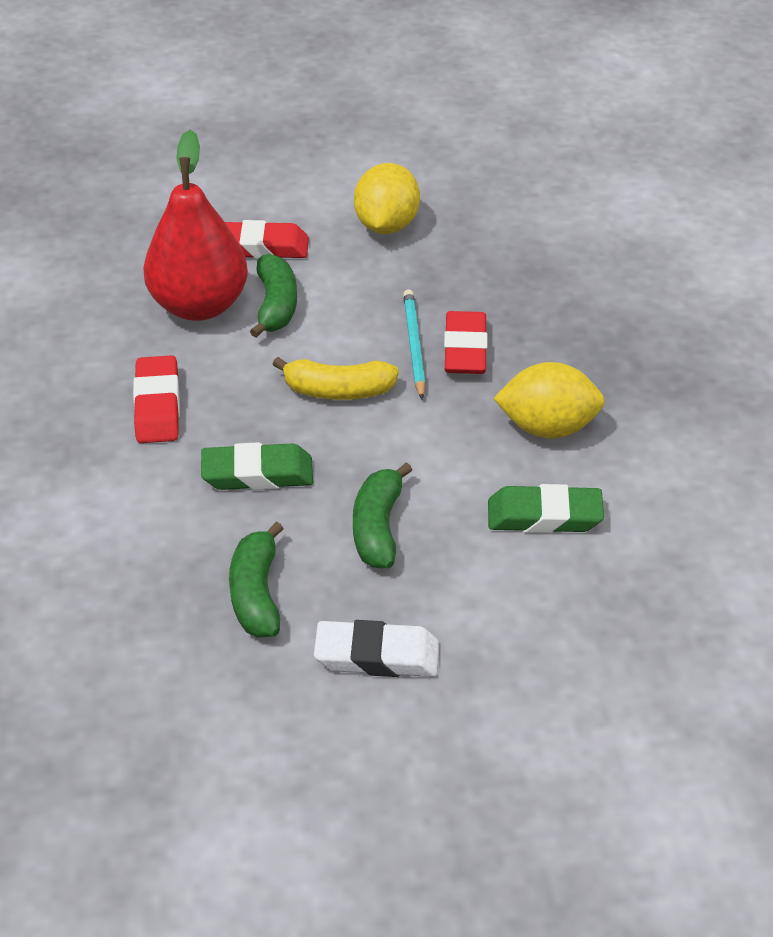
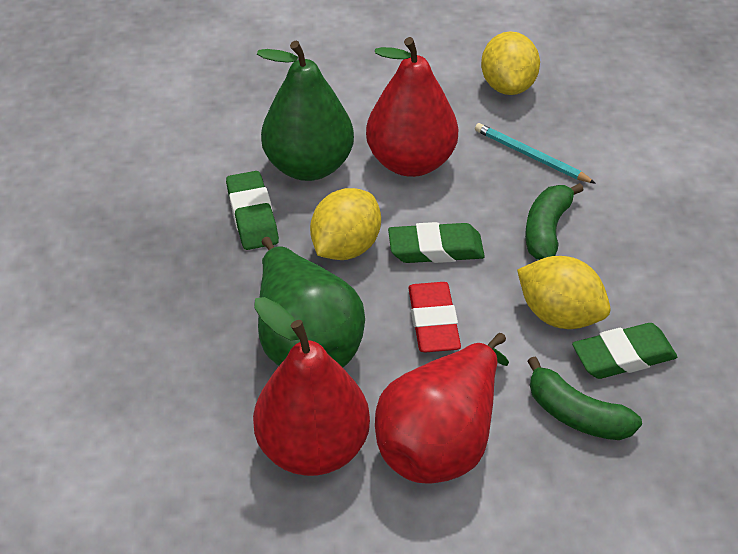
green banana: [229,522,284,638] [250,254,297,338] [353,462,412,568] = 3 -> [525,183,584,260] [527,356,642,440] = 2
green eraser: [201,442,313,490] [488,484,604,533] = 2 -> [226,171,279,250] [388,222,485,263] [572,323,677,379] = 3
green pear: none = 0 -> [257,41,354,181] [258,237,365,367] = 2
red eraser: [133,355,180,443] [225,220,309,259] [444,311,487,374] = 3 -> [408,282,461,352] = 1
red pear: [143,130,248,321] = 1 -> [253,297,370,476] [366,37,458,177] [375,333,509,484] = 3
white eraser: [314,620,439,677] = 1 -> none = 0
yellow banana: [273,357,399,400] = 1 -> none = 0
yellow lemon: [354,163,420,234] [493,362,605,439] = 2 -> [310,188,381,260] [481,32,540,95] [517,256,611,329] = 3

